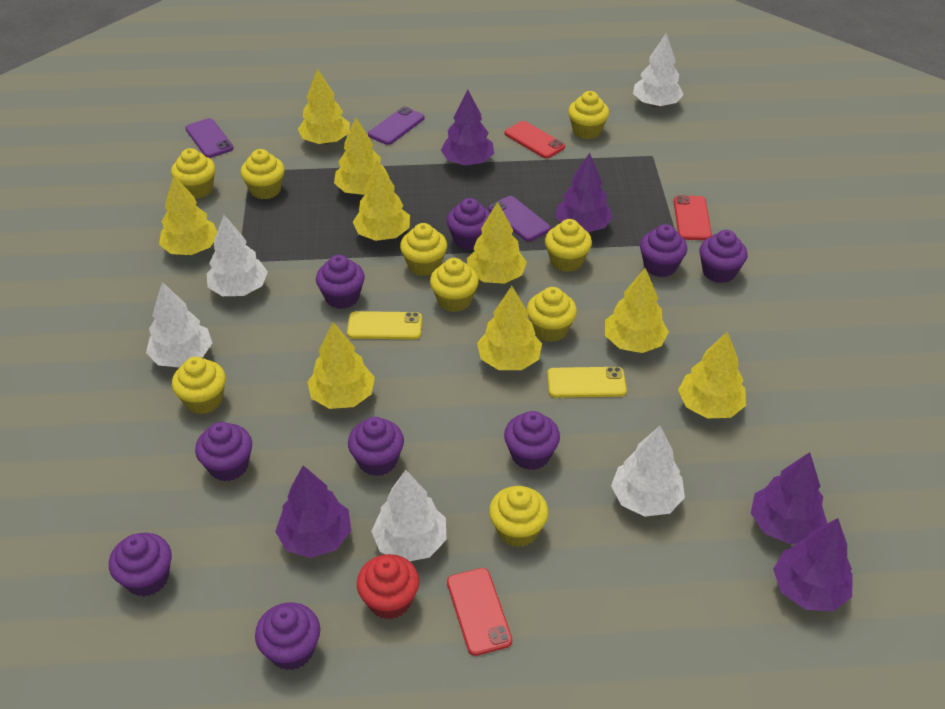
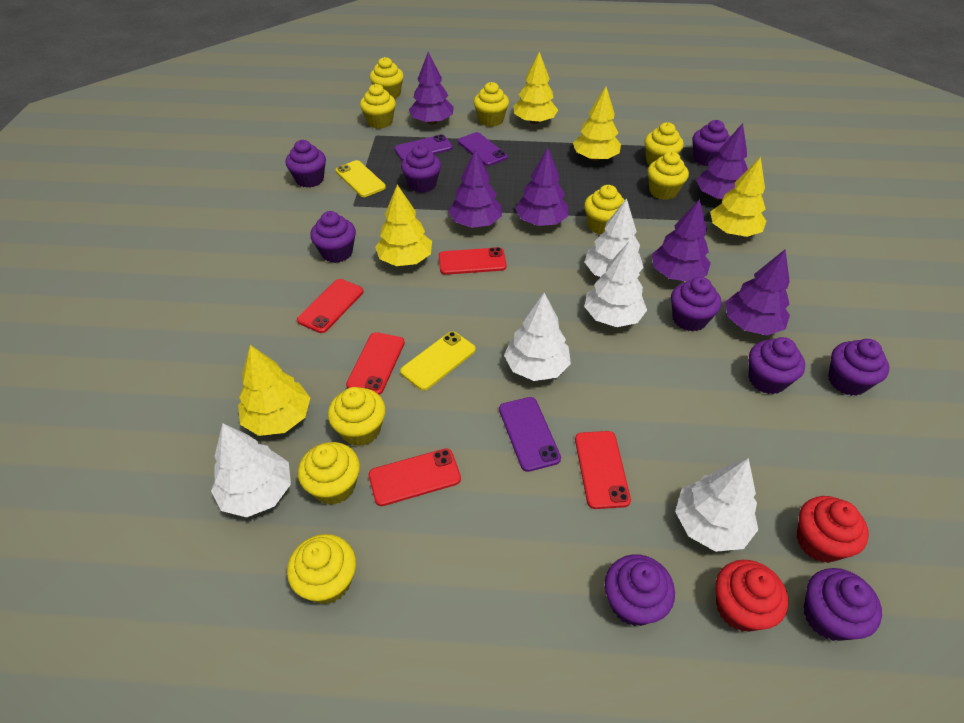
purple tree: [275,465,351,558] [441,89,494,166] [556,153,613,232] [751,452,827,544] [773,518,853,611] = 5 -> [409,52,454,125] [448,149,502,228] [515,147,569,226] [651,199,711,281] [696,123,748,200] [725,250,790,335] = 6
red cupcake: [357,554,419,619] = 1 -> [716,560,788,632] [797,496,869,563] = 2
red phone: [447,568,512,656] [505,121,565,159] [674,195,712,240] = 3 -> [297,279,363,333] [346,332,405,395] [369,448,461,506] [439,247,507,275] [575,431,631,509] = 5
yellow tree: [159,175,217,255] [298,69,350,144] [307,322,375,409] [334,118,389,195] [353,161,410,241] [467,202,527,284] [477,286,542,370] [605,268,669,353] [678,331,746,418] = 9 -> [238,345,310,436] [375,184,432,266] [514,52,558,124] [573,87,621,161] [710,157,766,237] = 5

